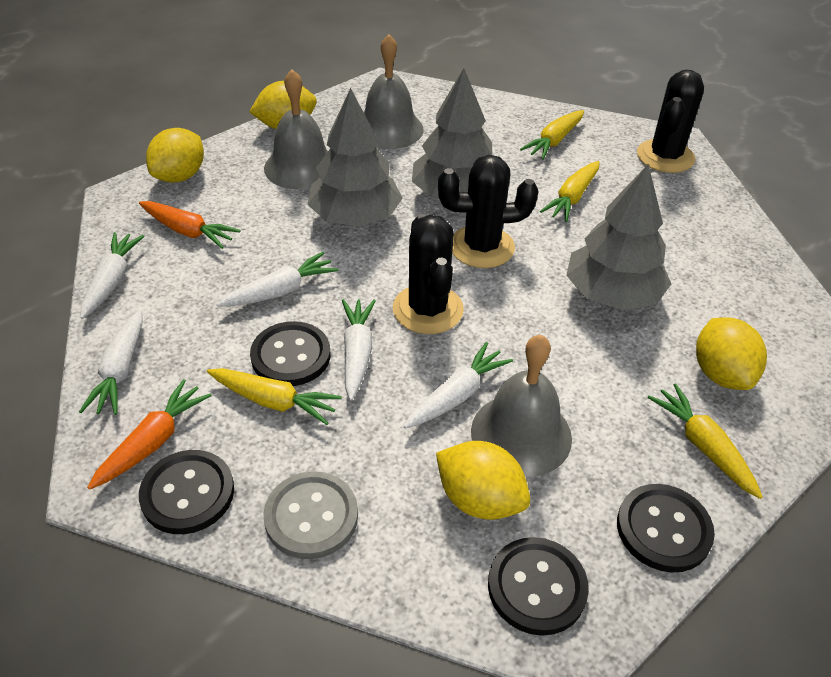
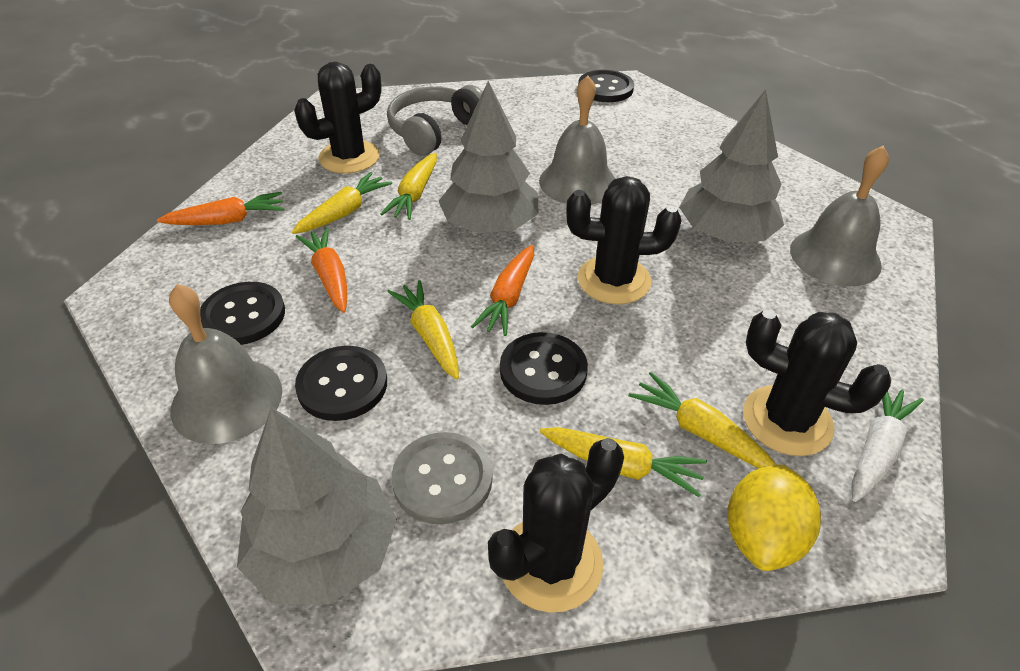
black cactus: [393,214,464,334] [438,155,538,268] [637,70,704,173] = 3 -> [294,62,382,174] [488,438,624,613] [566,176,682,305] [743,310,891,456] = 4
grey headphones: none = 0 -> [387,85,483,156] = 1
orange carrot: [87,379,212,490] [139,201,241,249] = 2 -> [157,192,284,225] [296,227,347,313] [471,245,534,336] = 3
white carrot: [79,310,143,415] [80,232,144,319] [217,252,338,307] [342,299,376,401] [403,342,513,429] = 5 -> [851,390,924,502] = 1
yellow carrot: [207,368,342,425] [520,110,584,160] [540,161,600,222] [647,383,763,499] = 4 -> [292,172,392,234] [380,153,437,220] [387,280,459,380] [540,427,707,497] [629,372,776,469] = 5
yellow lemon: [146,128,204,183] [249,81,317,129] [436,441,530,520] [696,318,767,390] = 4 -> [727,465,821,571] = 1

